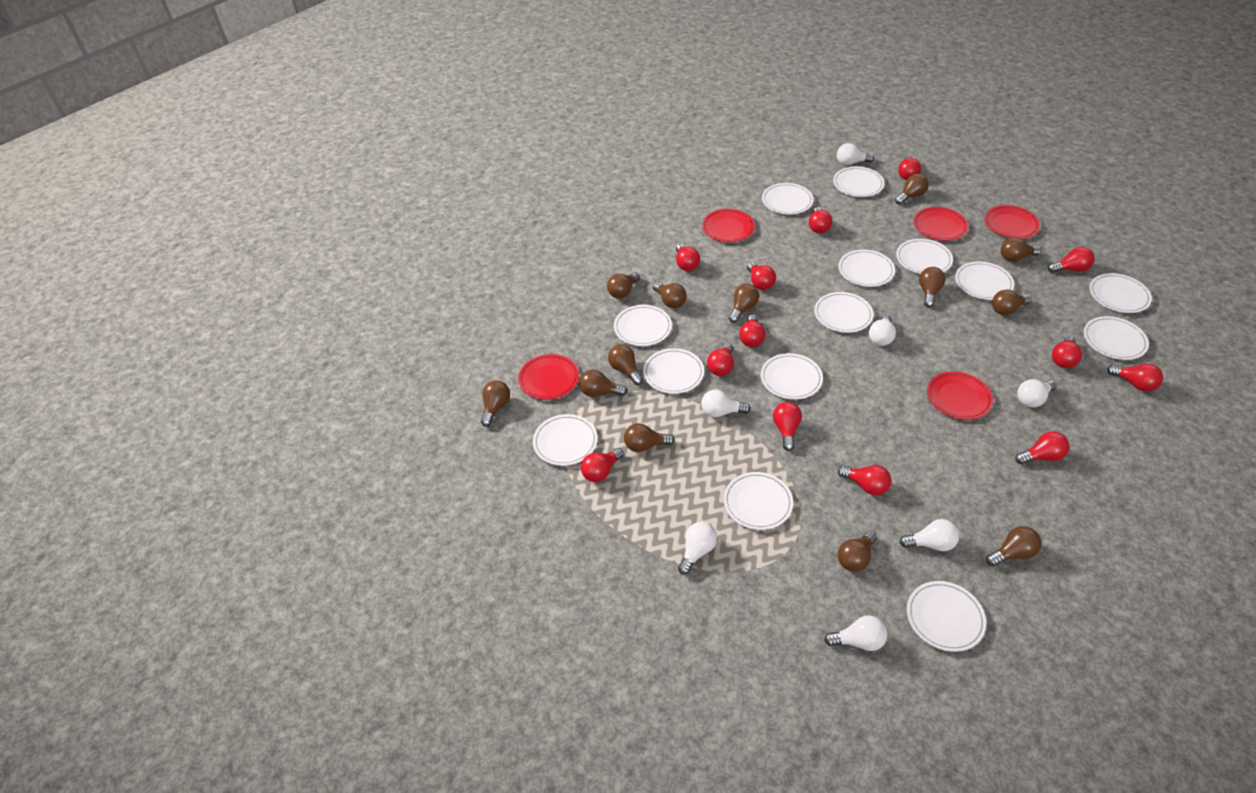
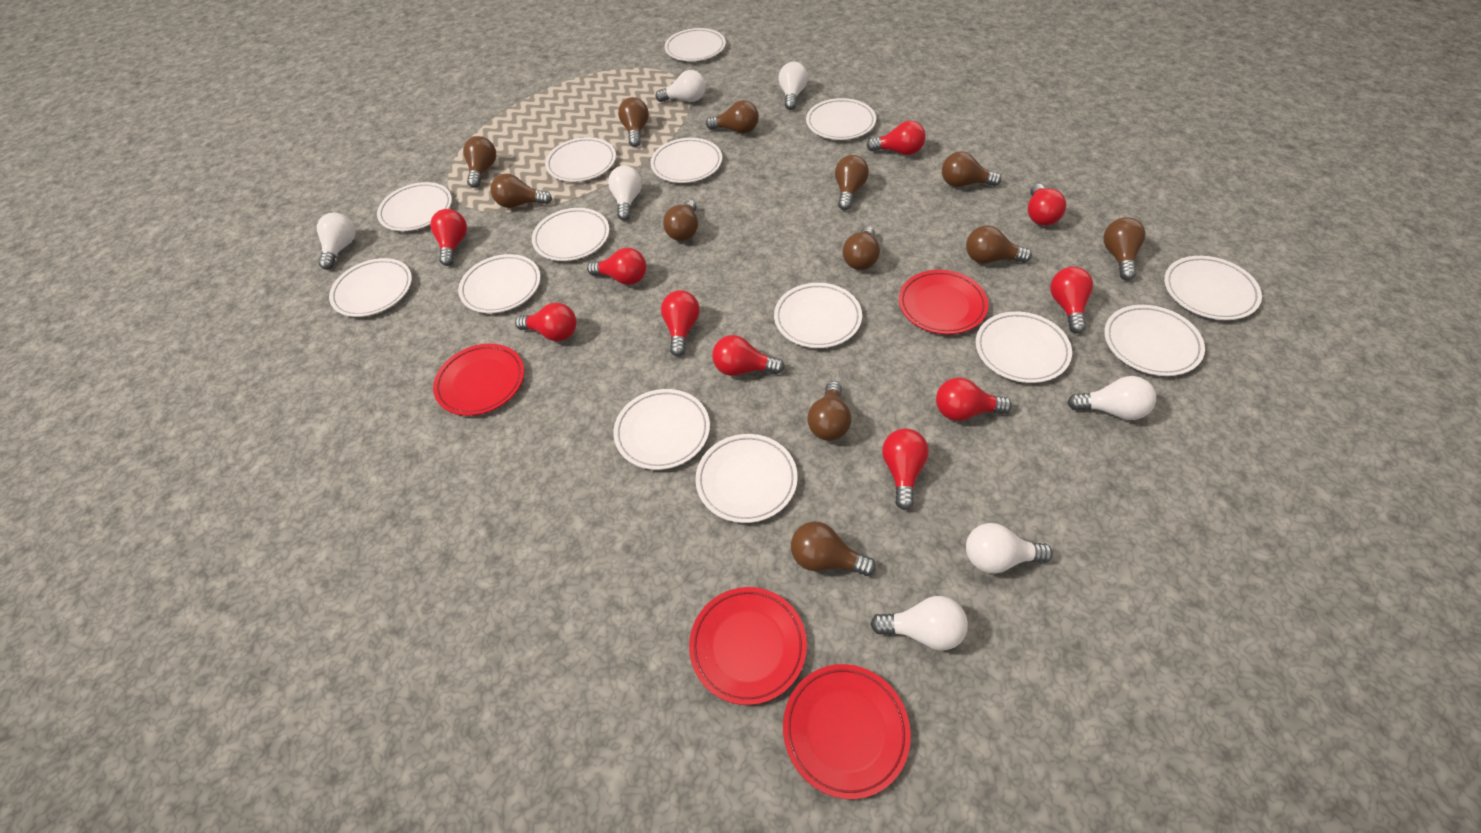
brown light bulb: [481,380,510,427] [579,370,628,397] [607,272,640,299] [608,344,643,385] [624,423,675,452] [653,282,687,308] [729,284,759,323] [838,531,877,572] [895,173,929,205] [919,267,945,308] [986,526,1041,567] [992,289,1031,315] [1001,237,1041,262] = 13 -> [463,136,496,188] [490,174,552,208] [618,97,649,147] [663,200,698,241] [706,100,759,133] [791,522,876,576] [807,381,852,441] [835,155,869,210] [843,226,880,270] [942,151,1002,187] [966,225,1032,263] [1104,217,1146,280] = 12
red light bulb: [581,448,624,482] [676,244,700,271] [707,343,734,376] [739,315,766,347] [747,262,776,290] [773,402,802,451] [809,207,832,233] [838,465,891,495] [898,157,921,180] [1015,431,1070,465] [1048,247,1095,273] [1052,336,1082,368] [1107,364,1163,392] = 13 -> [430,209,467,266] [515,303,577,341] [587,248,646,285] [661,290,699,356] [712,335,785,376] [866,120,926,155] [882,429,929,510] [936,377,1012,421] [1028,184,1066,226] [1050,267,1093,334] = 10
red plate: [518,354,579,400] [702,209,755,242] [913,207,968,241] [927,371,993,420] [984,205,1040,239] = 5 -> [433,344,524,416] [689,587,807,705] [783,664,911,799] [899,270,988,334] = 4

